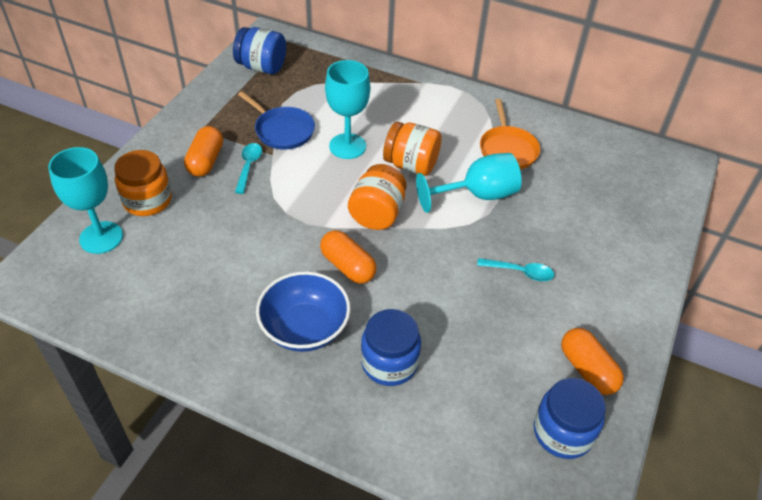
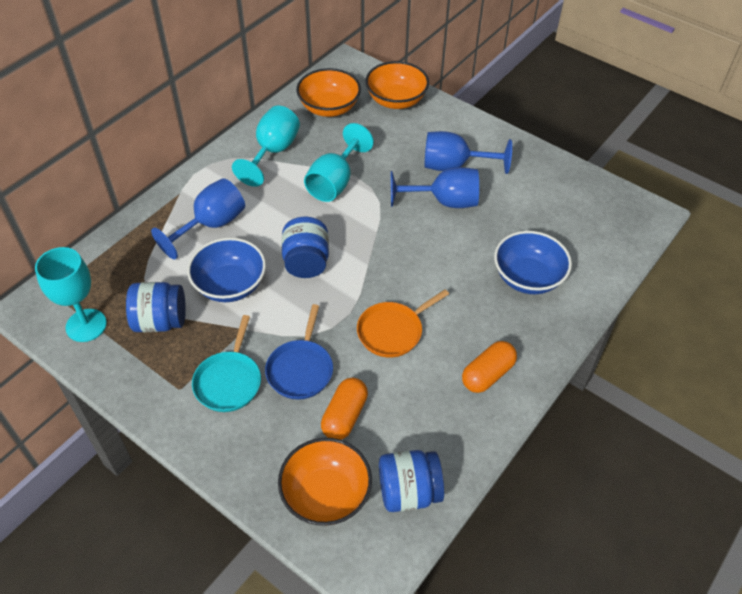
blue bowl: [256,271,351,352] = 1 -> [187,238,266,302] [494,231,572,294] = 2
blue goblet: none = 0 -> [151,178,245,260] [391,167,479,208] [424,131,512,174] = 3
orange bowl: none = 0 -> [278,438,372,526] [296,68,361,117] [365,61,429,109] = 3
orange capsule: [184,126,223,177] [320,230,377,284] [561,328,624,395] = 3 -> [321,378,368,440] [462,341,517,393] = 2
orange jar: [114,150,172,216] [348,164,407,230] [383,122,442,176] = 3 -> none = 0
turquoise pan: none = 0 -> [192,315,261,412] = 1
turquoise spoon: [235,143,262,194] [477,258,554,281] = 2 -> none = 0

